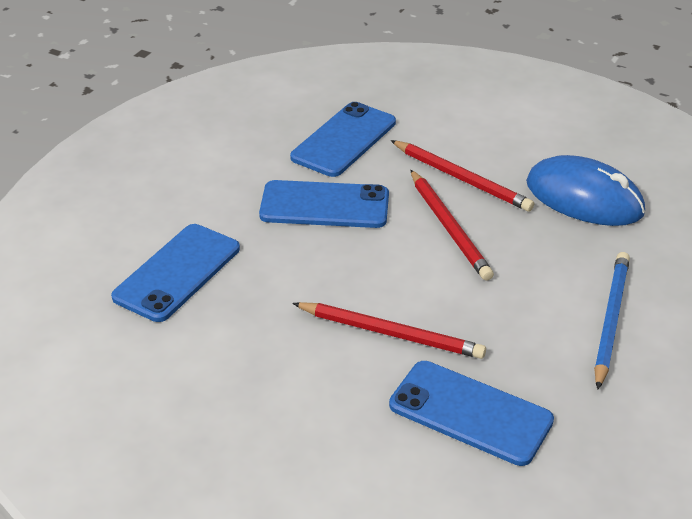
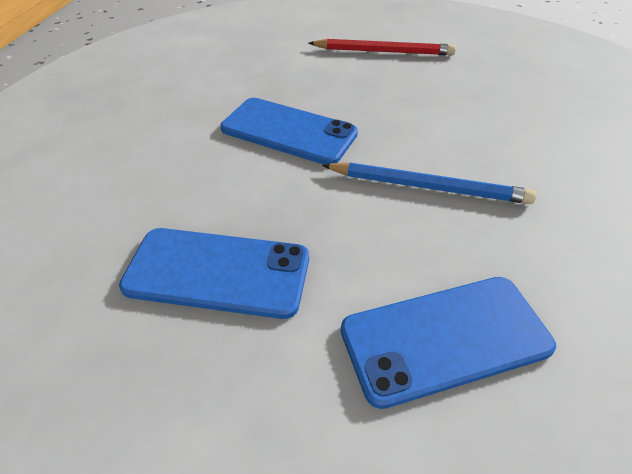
blue mouse: [526,155,645,226] = 1 -> none = 0
blue phone: [111,224,240,322] [259,180,389,228] [290,102,396,177] [389,361,554,466] = 4 -> [119,228,309,319] [220,98,358,165] [341,277,556,409] = 3
red pencil: [292,302,486,359] [390,140,534,212] [410,170,494,281] = 3 -> [308,39,456,55] = 1

